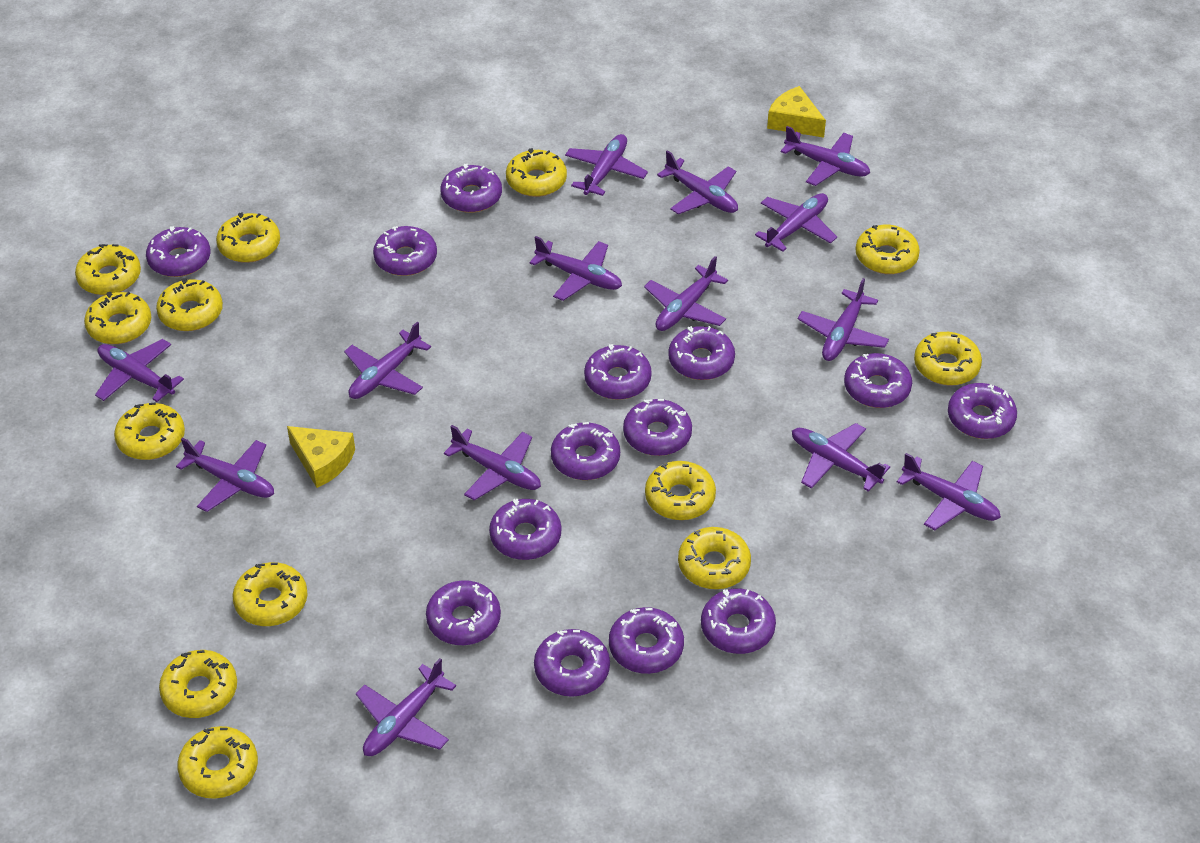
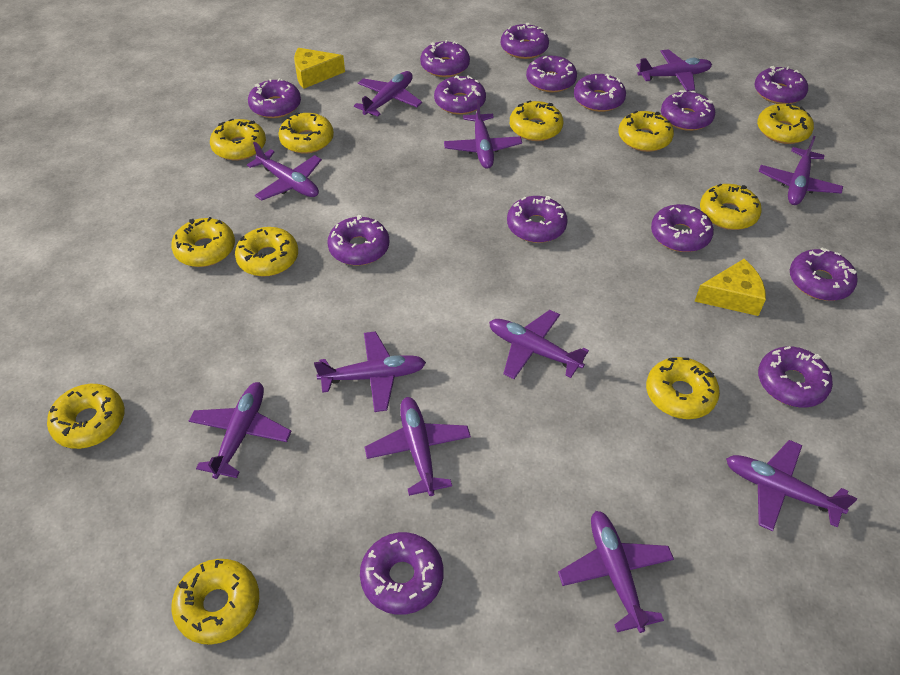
purple plane: [95,339,184,402] [176,437,274,512] [344,322,431,399] [356,658,456,756] [444,425,541,500] [529,236,622,301] [565,134,648,196] [644,256,728,331] [657,150,738,214] [755,193,837,252] [781,126,870,186] [792,423,890,492] [798,278,889,361] [897,453,1001,530] = 14 -> [189,382,292,479] [247,142,322,201] [314,331,426,412] [354,71,422,117] [365,397,471,496] [444,100,522,169] [489,310,589,379] [558,511,674,633] [636,49,712,91] [726,440,857,531] [759,136,843,205] = 11
yellow donut: [75,244,141,295] [84,292,151,344] [114,403,185,460] [156,278,223,331] [159,650,237,718] [178,726,258,799] [216,213,280,263] [232,562,308,626] [506,148,567,197] [645,461,716,520] [678,527,751,589] [856,225,920,274] [914,332,982,385] = 13 -> [47,384,125,449] [171,217,235,267] [171,559,259,645] [210,119,266,160] [235,227,298,277] [278,113,334,154] [510,100,563,141] [618,111,674,152] [646,357,720,419] [700,184,762,230] [757,103,814,144] = 11

